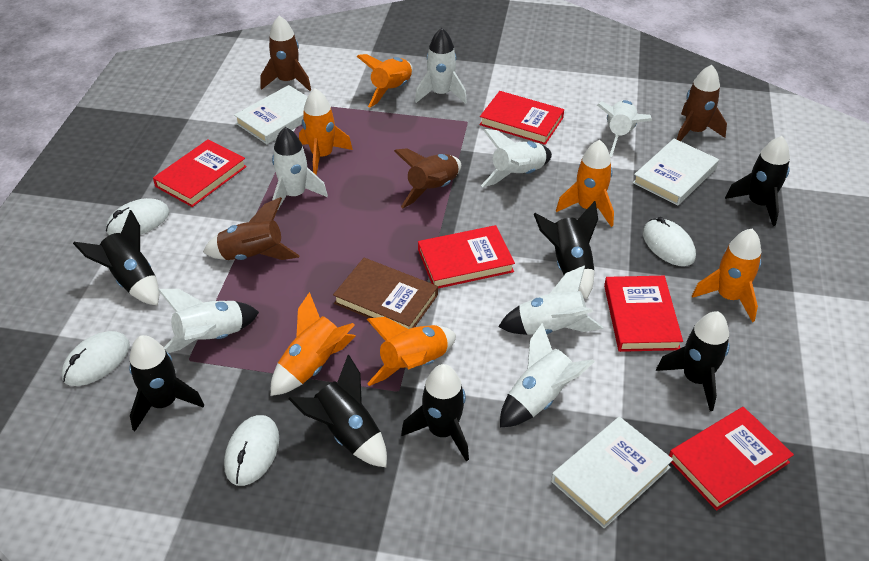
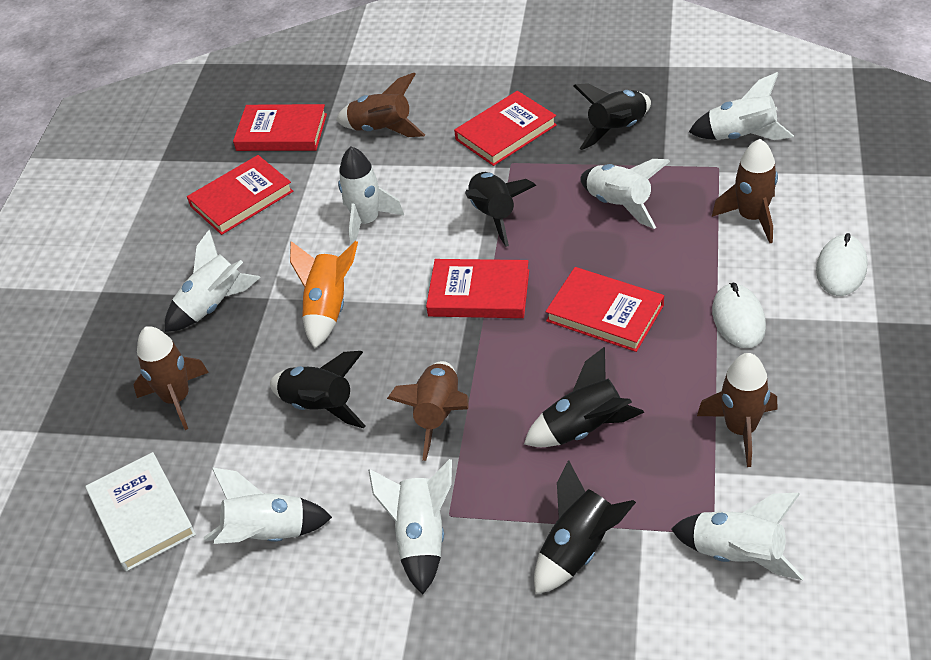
black rocket: [73,210,159,306] [129,335,204,431] [289,355,387,468] [401,364,469,461] [534,201,598,299] [656,311,730,411] [725,136,790,227] = 7 -> [270,351,366,428] [465,172,536,247] [524,347,644,447] [534,460,636,594] [574,83,651,150] = 5
brown book: [333,258,438,329] = 1 -> none = 0
brown rocket: [203,197,300,260] [260,15,311,91] [394,148,461,208] [677,65,727,141] = 4 -> [133,326,209,430] [336,73,425,137] [387,361,469,461] [697,353,778,467] [712,139,778,243] = 5
orange rocket: [271,292,356,396] [299,88,353,175] [356,54,413,108] [367,317,456,386] [556,140,614,227] [692,229,762,322] = 6 -> [290,241,358,348] = 1
white book: [234,85,308,144] [551,417,673,529] [633,139,719,206] = 3 -> [86,452,196,571] = 1
white mouse: [62,331,130,386] [106,198,170,235] [224,415,279,486] [643,217,696,266] = 4 -> [712,283,766,348] [816,233,867,296] = 2

